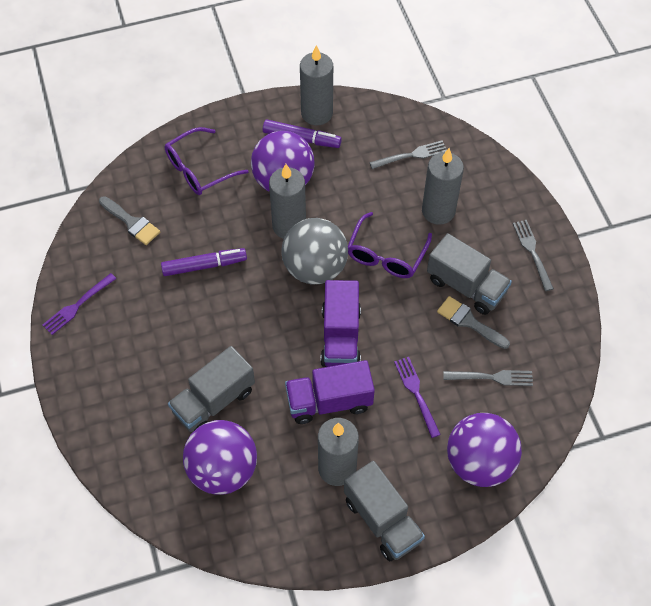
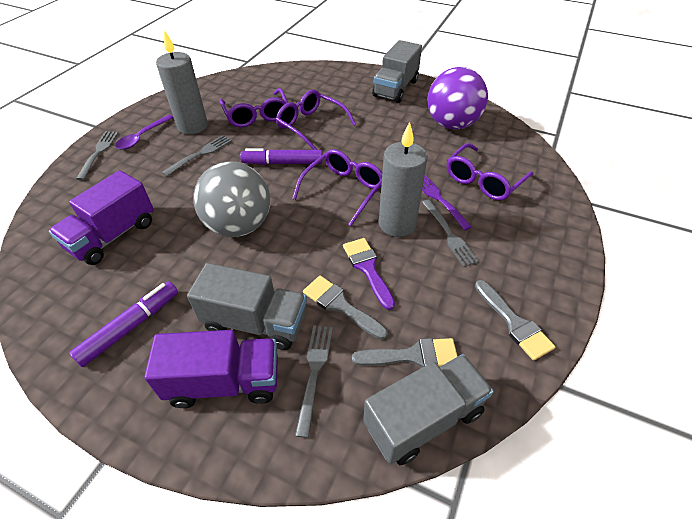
grey brush: [99,196,160,245] [437,296,510,349] = 2 -> [303,276,387,339] [352,338,458,367] [475,280,556,361] = 3
grey candle: [269,164,306,239] [300,45,333,125] [318,418,359,486] [422,148,464,225] = 4 -> [156,30,208,135] [379,122,427,237] = 2
grey fork: [369,140,447,169] [443,370,533,386] [513,220,554,291] = 3 -> [76,131,119,180] [162,135,232,176] [295,325,333,438] [422,200,479,267] = 4
purple ball: [183,420,257,495] [251,131,315,192] [447,413,522,487] = 3 -> [428,67,488,130] = 1
purple brush: none = 0 -> [343,238,395,310] = 1
purple fork: [42,273,117,335] [394,357,441,438] = 2 -> [422,175,472,231] = 1
purple glasses: [165,127,248,195] [348,212,432,278] = 2 -> [219,88,288,127] [276,90,356,150] [292,149,382,226] [447,143,533,200] = 4
purple spoon: none = 0 -> [115,115,174,150] = 1

